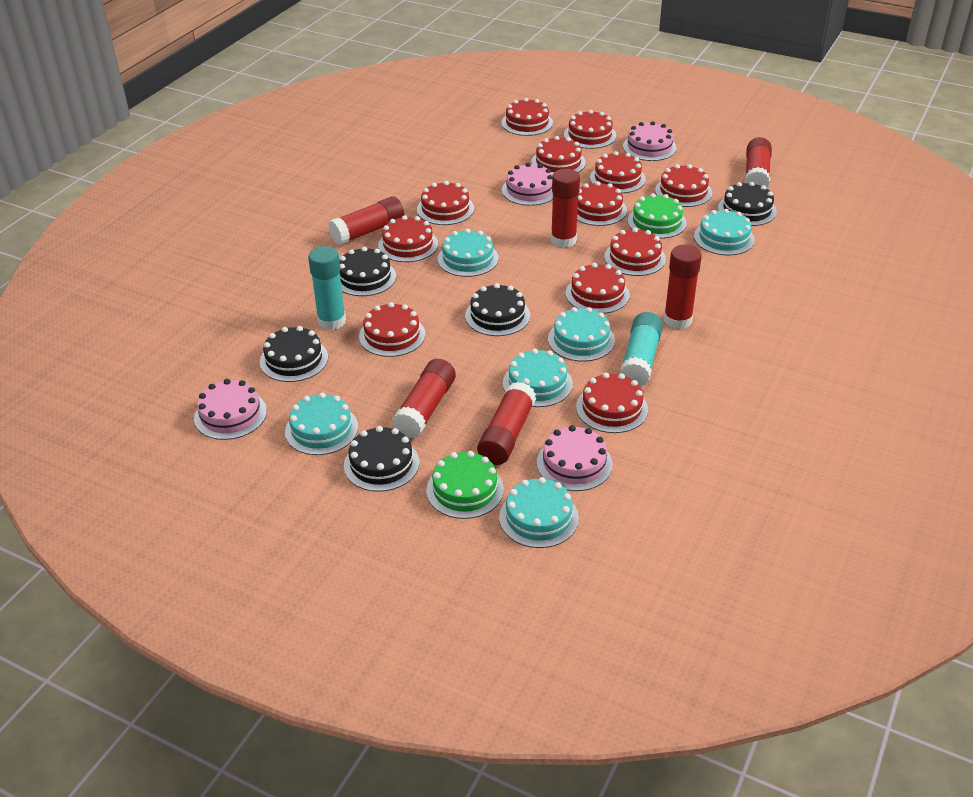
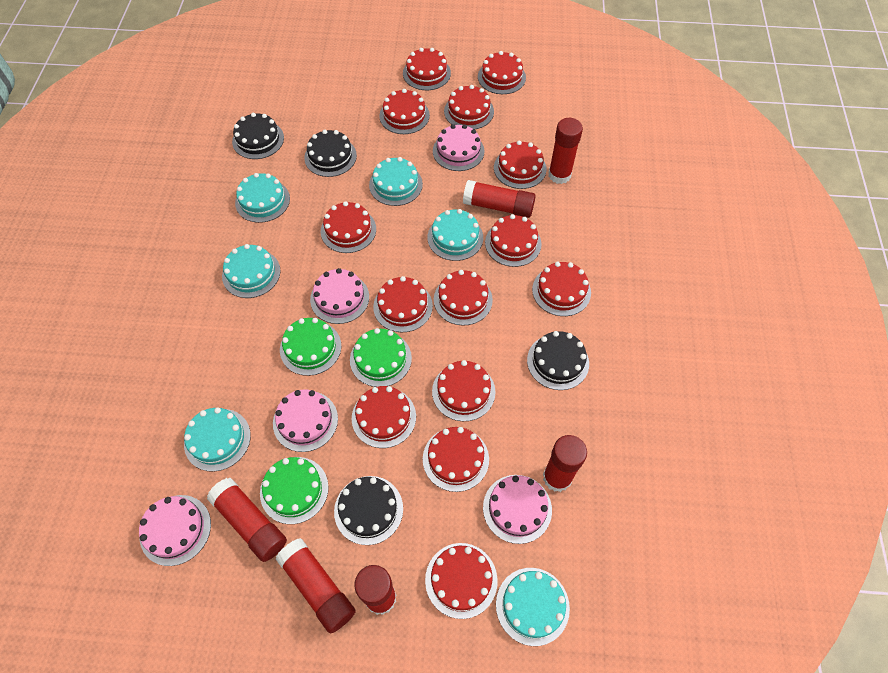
black cake: [260,326,328,382] [339,247,396,296] [344,426,419,492] [465,283,530,336] [718,182,777,226] = 5 -> [232,113,284,159] [304,130,357,177] [334,476,403,545] [527,331,589,390] = 4
green cake: [426,451,504,519] [628,193,687,239] = 2 -> [260,457,329,524] [280,318,341,376] [350,328,412,387] = 3
pink cake: [194,379,267,440] [502,163,553,206] [537,425,612,491] [623,121,677,161] = 4 -> [139,495,211,566] [273,389,338,452] [310,268,369,324] [433,124,484,171] [483,475,552,544] = 5
red cake: [359,302,425,357] [378,215,438,262] [417,181,474,225] [502,98,553,136] [531,136,586,174] [564,110,616,149] [566,263,630,314] [576,373,648,433] [577,181,627,226] [590,151,646,193] [604,228,666,276] [655,164,712,207] = 12 -> [321,201,376,253] [352,386,416,448] [373,276,433,332] [379,89,430,134] [403,48,451,90] [423,427,489,492] [425,543,498,619] [432,360,496,421] [434,270,493,325] [444,85,494,129] [478,51,526,94] [485,214,541,267] [494,141,546,189] [532,262,591,316] = 14
turquoise glue stick: [308,246,346,330] [620,312,663,387] = 2 -> none = 0

